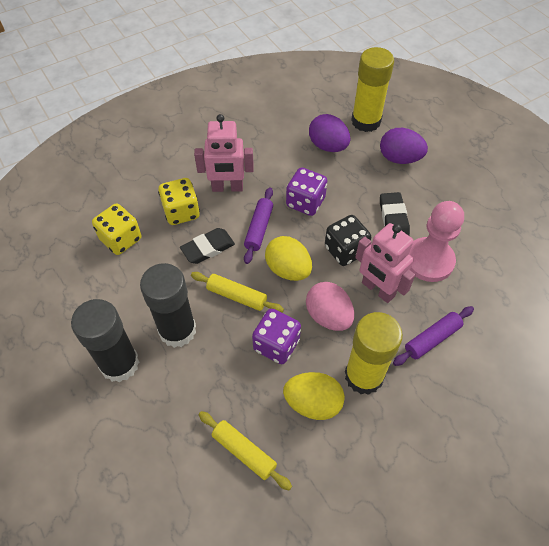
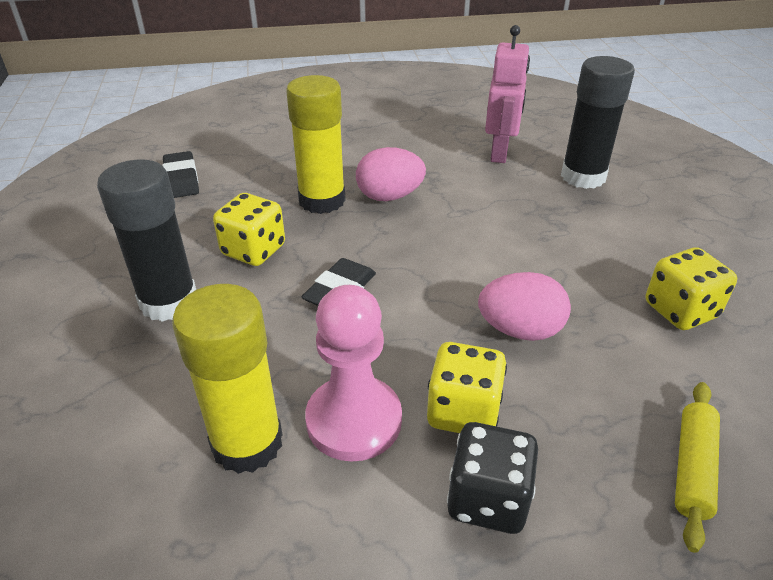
pink egg: [306,282,354,331] = 1 -> [356,147,426,201] [478,272,571,341] = 2
pink robot: [194,114,254,192] [355,223,415,303] = 2 -> [485,25,530,163] = 1
purple dice: [252,309,301,364] [286,167,327,216] = 2 -> none = 0
purple egg: [309,114,350,152] [380,128,428,164] = 2 -> none = 0
purple rolling pin: [244,187,273,264] [393,306,474,366] = 2 -> none = 0
yellow dice: [92,203,141,255] [158,178,200,225] = 2 -> [213,193,285,266] [427,342,507,433] [646,247,737,330] = 3
yellow egg: [265,236,312,281] [283,372,345,420] = 2 -> none = 0
yellow rolling pin: [191,272,284,313] [199,411,292,490] = 2 -> [675,382,720,553] = 1

